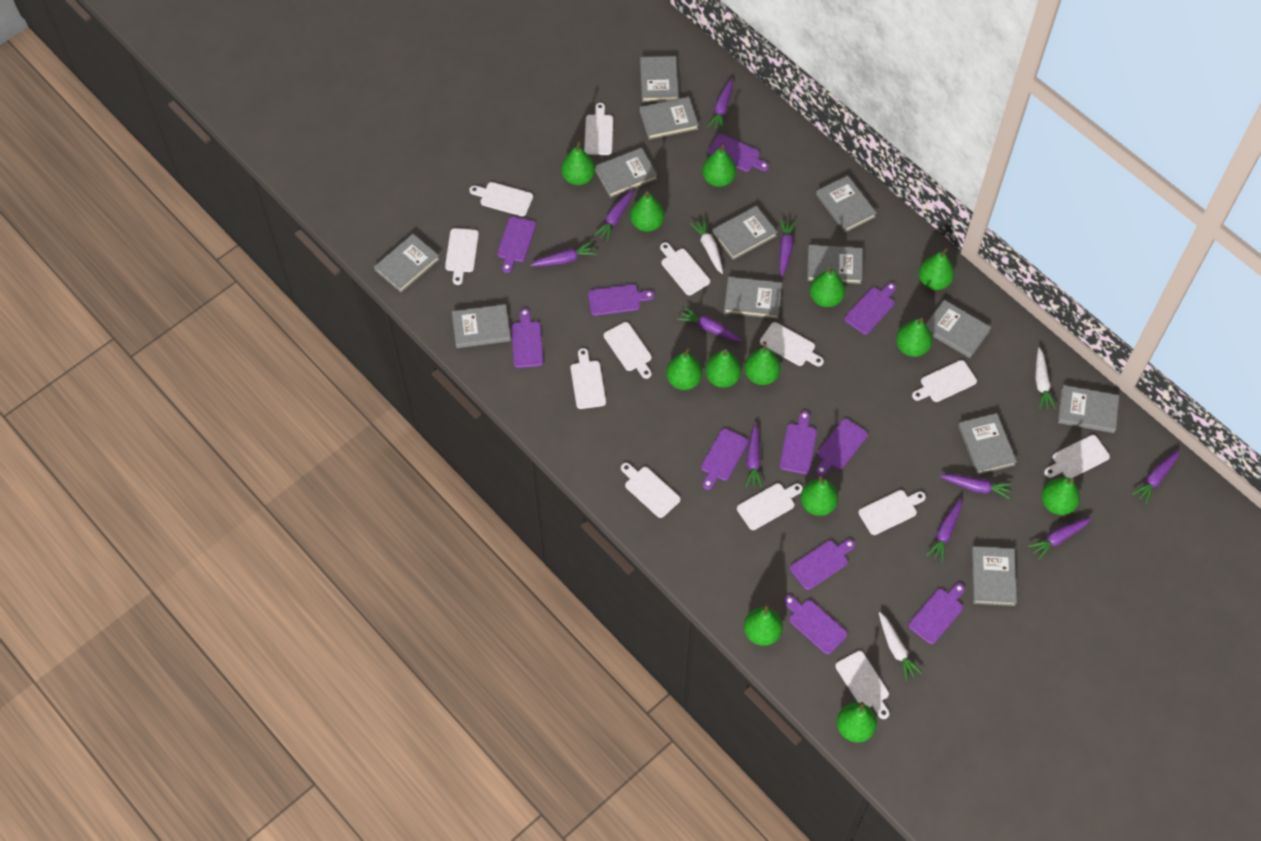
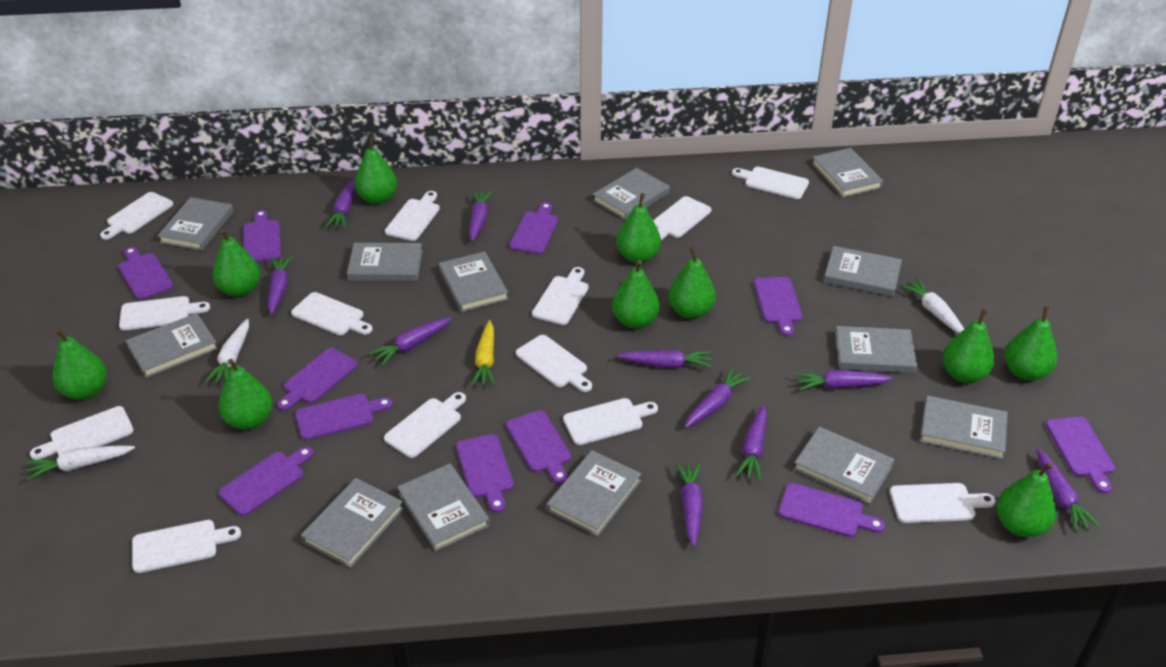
green pear: [561,141,595,185] [630,191,665,232] [666,348,702,390] [702,143,736,187] [705,349,741,388] [744,342,781,385] [744,604,783,646] [801,476,838,516] [810,267,845,307] [837,702,877,742] [896,318,932,357] [919,248,954,290] [1041,477,1080,515] = 13 -> [53,329,107,400] [213,229,260,297] [219,359,272,430] [355,136,397,204] [612,260,660,328] [616,193,661,263] [668,247,716,319] [943,309,995,383] [997,462,1057,537] [1005,306,1057,380] = 10
yellow carrot: none = 0 -> [471,320,495,386] = 1

